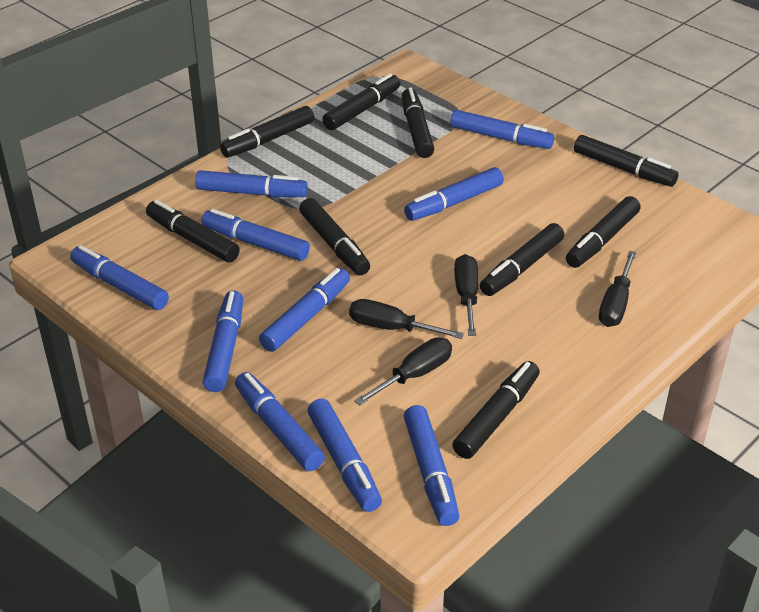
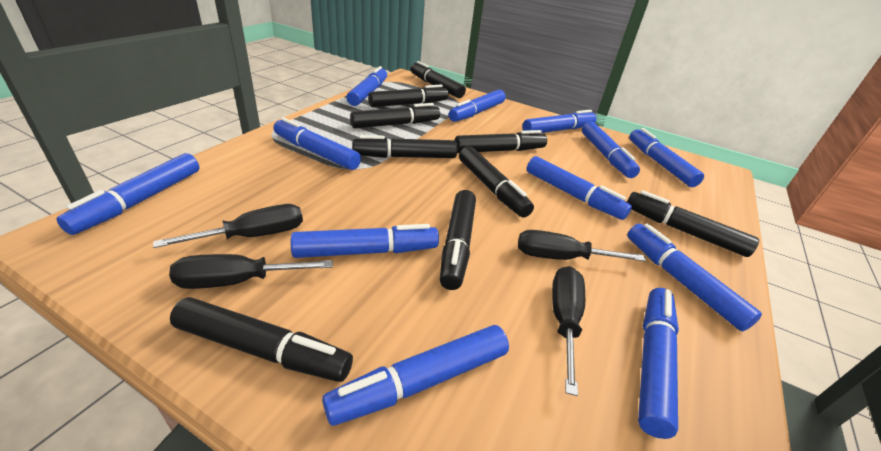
blue marker: [70,245,169,310] [195,170,308,197] [202,209,310,261] [203,291,243,392] [235,372,325,471] [259,268,350,352] [308,399,382,512] [404,167,504,221] [404,405,459,526] [450,110,554,149] = 10 -> [56,153,199,235] [273,117,361,170] [291,224,439,258] [322,325,509,426] [346,66,387,106] [449,90,506,122] [523,110,597,133] [527,156,632,220] [582,121,640,178] [627,223,762,332] [629,128,704,187] [638,288,679,439] = 12

